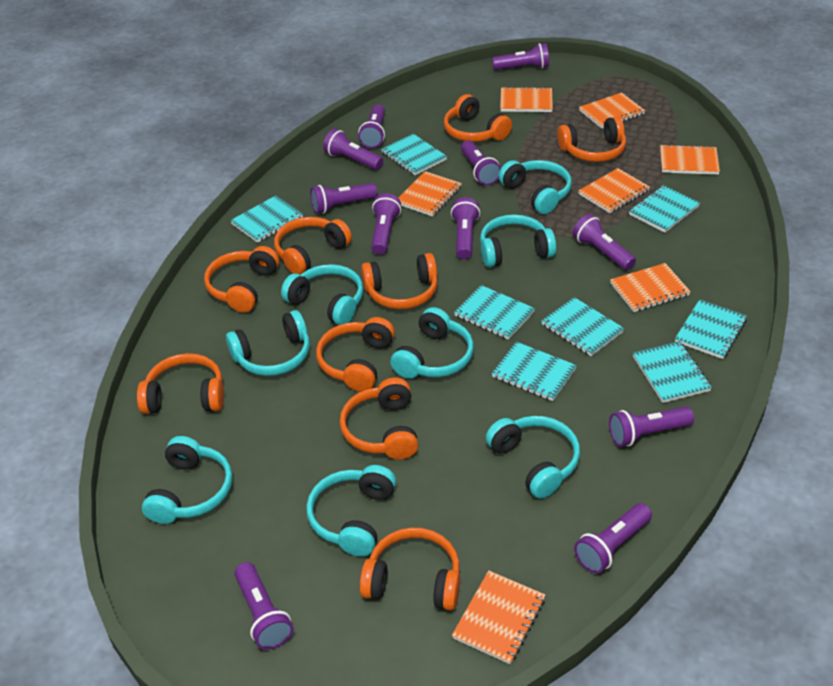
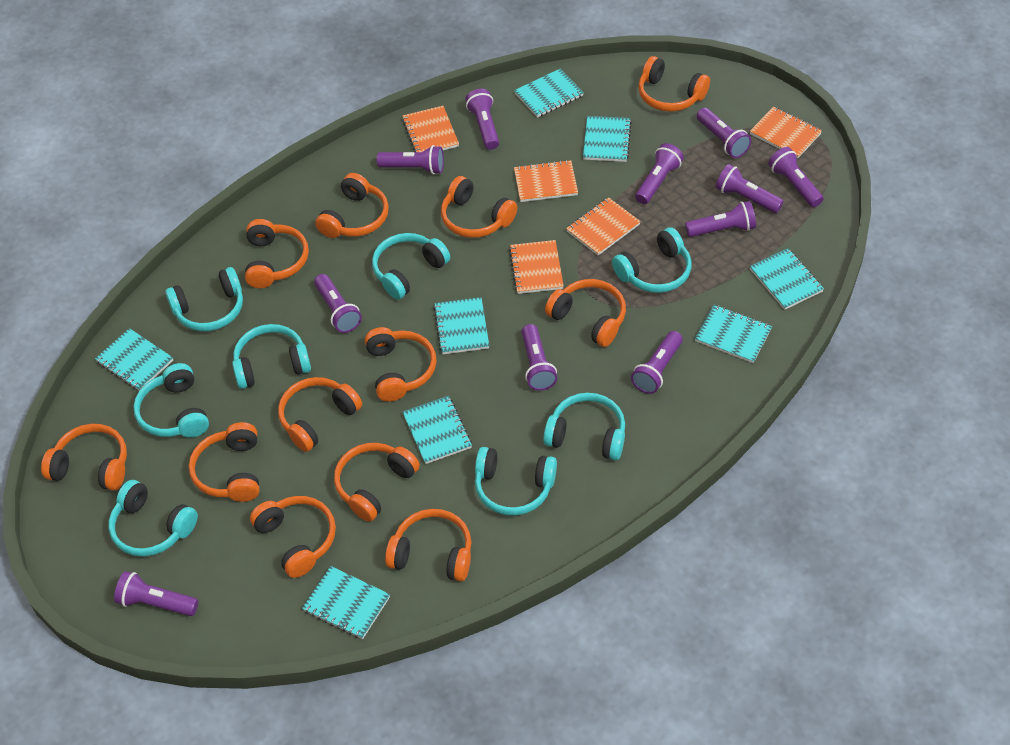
orange headphones: [137,353,224,414] [204,246,279,313] [274,217,352,275] [316,317,395,392] [340,378,418,460] [360,528,460,611] [361,253,438,309] [444,94,512,142] [557,116,626,162] = 9 -> [41,424,127,491] [189,422,259,502] [245,219,309,288] [250,496,336,578] [278,377,362,452] [315,173,389,238] [334,443,420,522] [365,327,436,402] [385,509,471,582] [441,176,517,238] [545,279,626,347] [638,56,710,112] = 12
orange notebook: [398,171,462,217] [452,571,545,664] [500,87,553,112] [578,168,650,213] [579,92,645,129] [610,263,691,312] [660,144,720,175] = 7 -> [402,106,459,152] [509,240,564,294] [514,160,578,202] [566,197,641,255] [750,106,822,158] = 5

